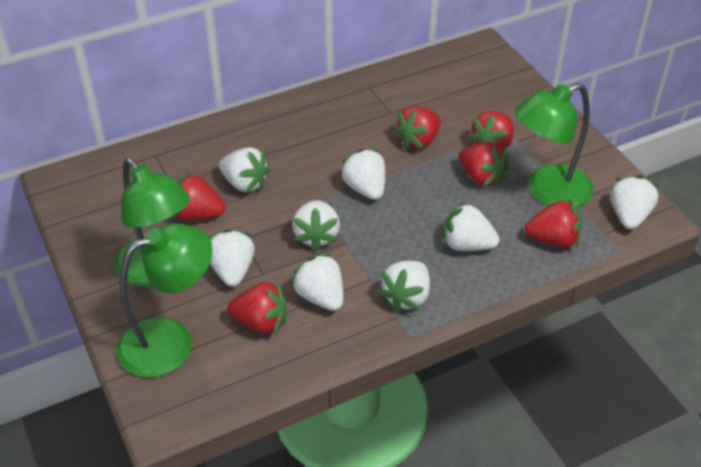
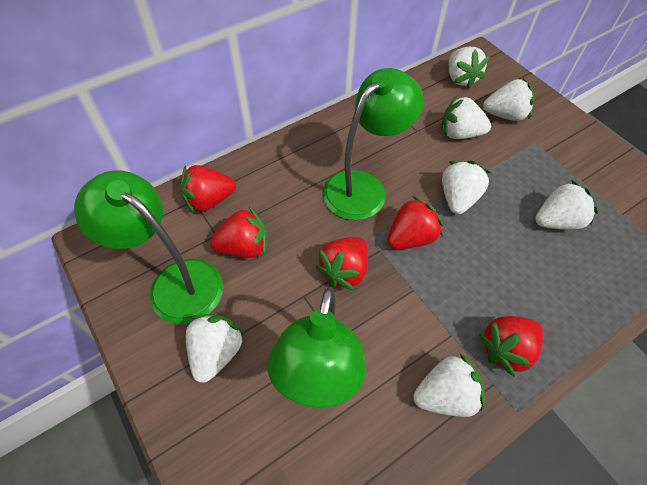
red strawberry: [175,172,226,220] [227,281,287,335] [394,106,441,149] [458,142,509,187] [468,111,514,149] [525,199,582,248] = 6 -> [180,165,236,213] [210,206,267,258] [316,237,368,291] [387,196,443,249] [479,316,543,377] = 5
white strawberry: [209,229,255,287] [219,147,270,193] [291,253,343,311] [292,200,340,251] [339,148,385,200] [378,261,430,312] [444,202,500,251] [611,175,660,229] = 8 -> [186,314,245,383] [413,353,485,417] [441,95,491,139] [442,161,491,214] [449,47,489,89] [483,78,534,121] [535,180,598,230] = 7

